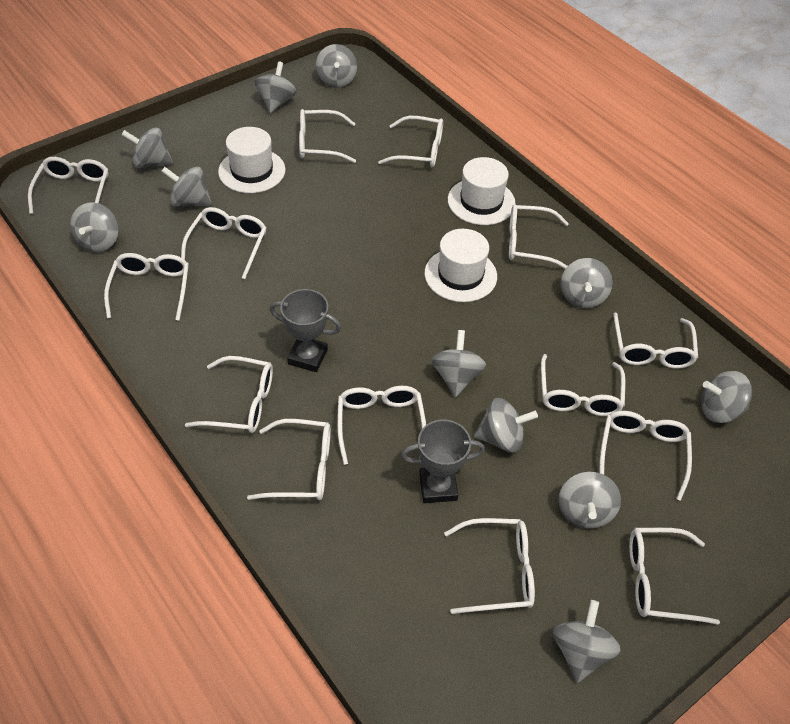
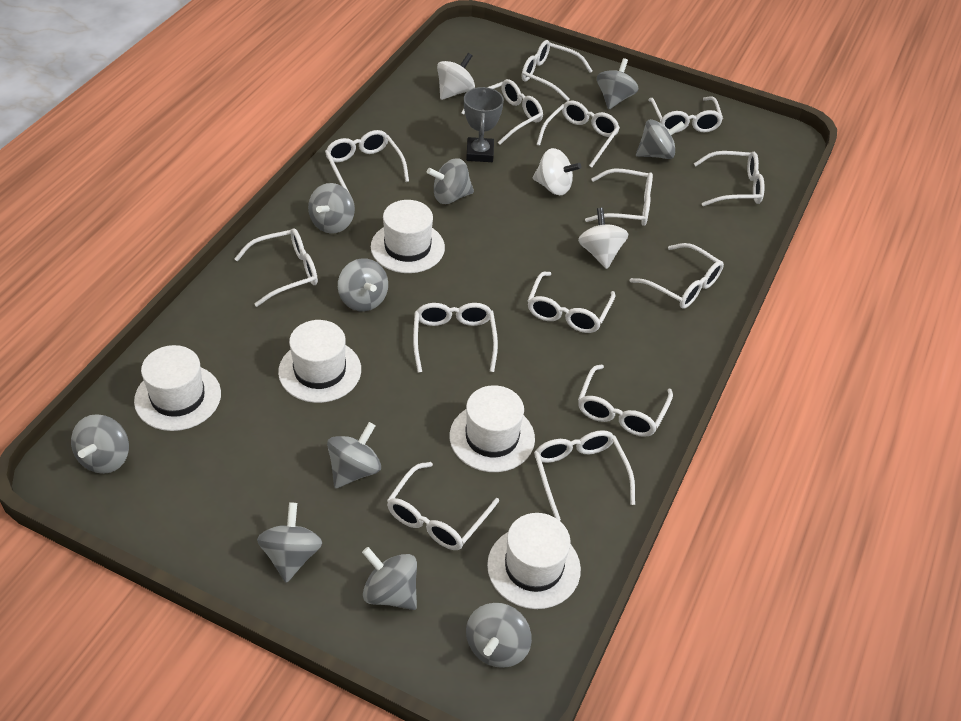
grey spinning top: [70,203,118,252] [121,128,173,168] [161,167,212,207] [255,62,297,113] [316,44,357,88] [431,330,486,397] [474,398,538,453] [553,600,621,683] [559,472,621,529] [561,258,613,308] [701,371,752,423] = 11 -> [71,414,129,474] [257,502,322,583] [308,183,355,234] [327,422,381,488] [338,258,388,311] [362,547,417,610] [427,158,474,204] [466,603,532,668] [597,58,638,109] [636,119,685,159] = 10
grey trophy: [270,289,341,372] [401,419,485,503] = 2 -> [464,87,504,162] = 1
white hat: [218,127,285,193] [424,229,497,302] [448,157,515,225] = 3 -> [134,345,221,431] [278,320,361,403] [371,200,445,273] [450,385,535,472] [487,513,581,609] = 5
white spinning top: none = 0 -> [437,53,475,100] [533,148,581,195] [578,208,628,269] = 3

